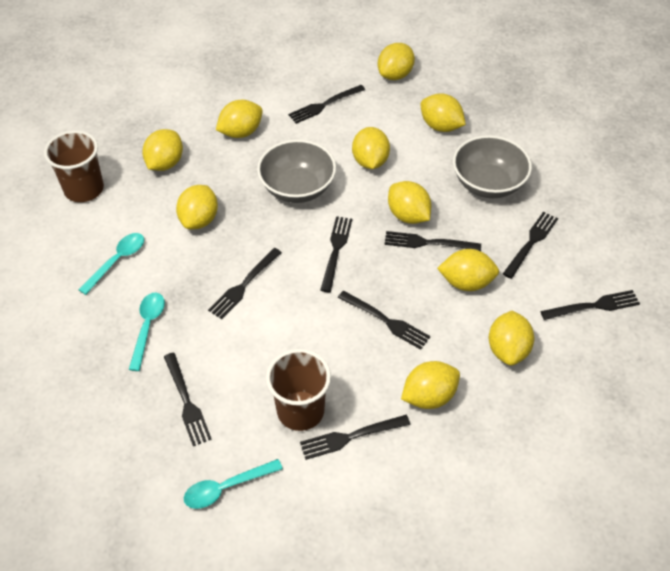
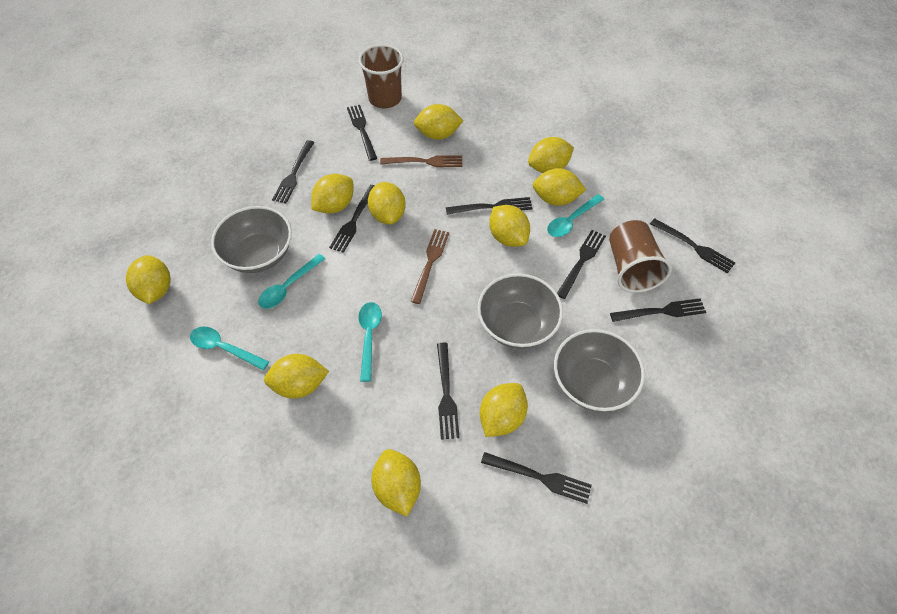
brown fork: none = 0 -> [380,155,462,167] [410,229,449,304] = 2
grey bowl: [257,140,336,203] [453,135,532,198] = 2 -> [211,206,292,273] [477,273,563,349] [554,329,645,411] = 3
turquoise spoon: [79,233,144,295] [129,293,165,371] [184,459,283,509] = 3 -> [190,327,269,370] [258,254,325,309] [358,302,382,382] [547,194,604,237] = 4

